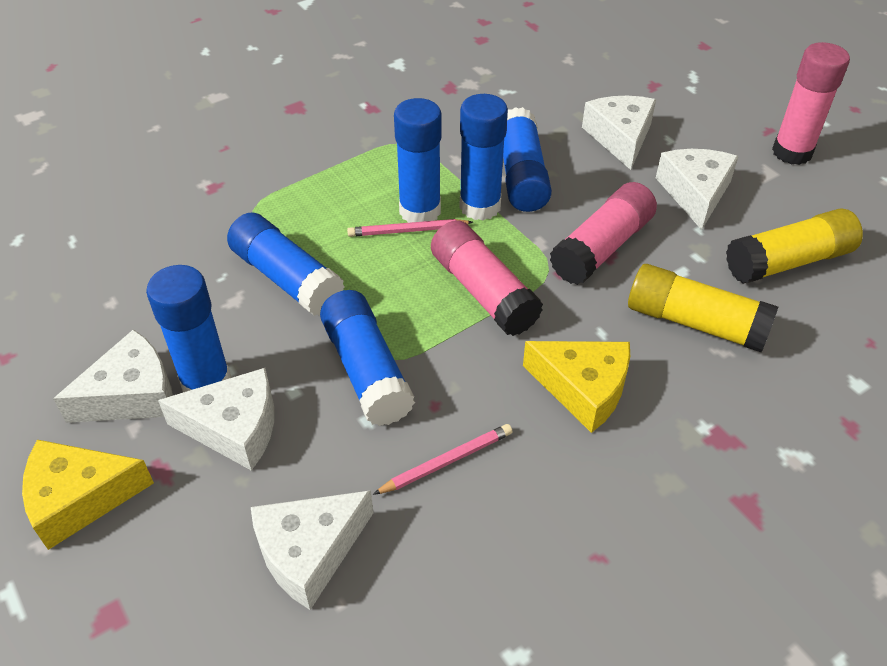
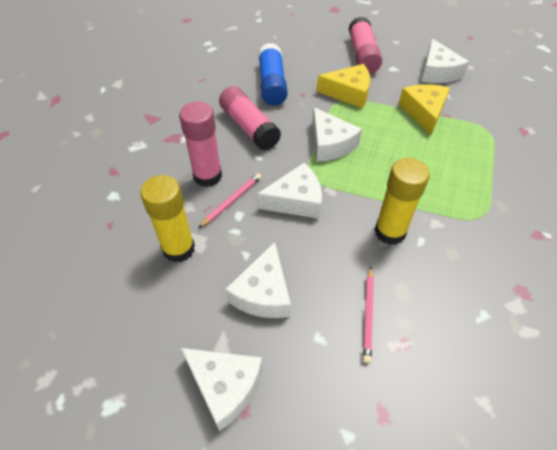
blue glue stick: [146,265,232,392] [227,213,345,316] [320,290,415,426] [394,98,442,223] [460,94,508,220] [503,107,552,212] = 6 -> [258,43,288,105] = 1

